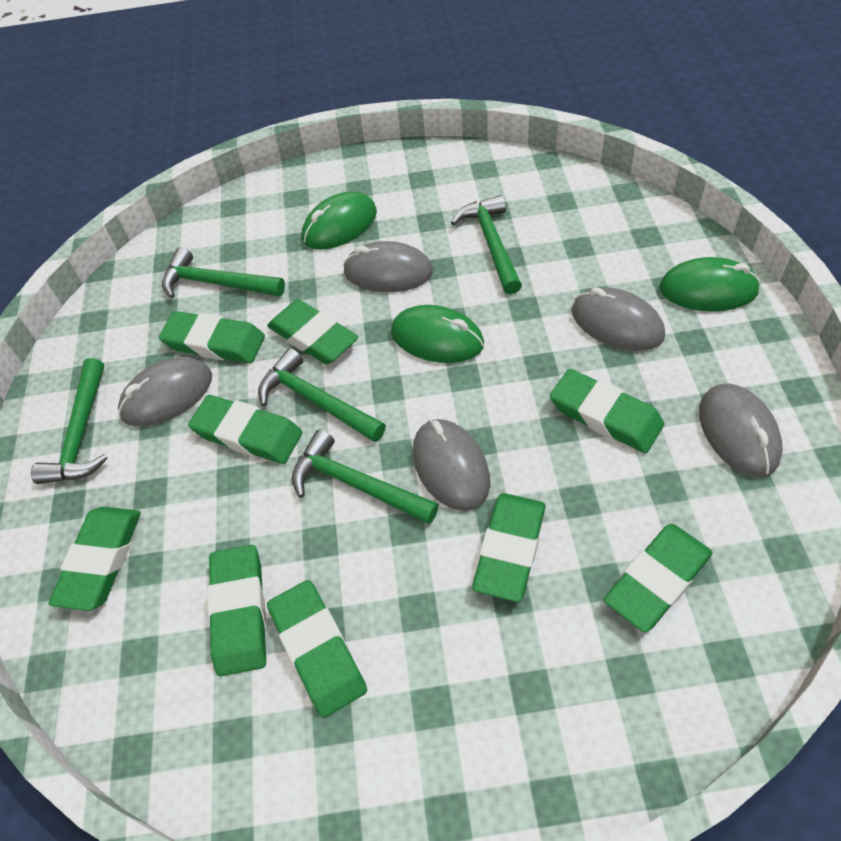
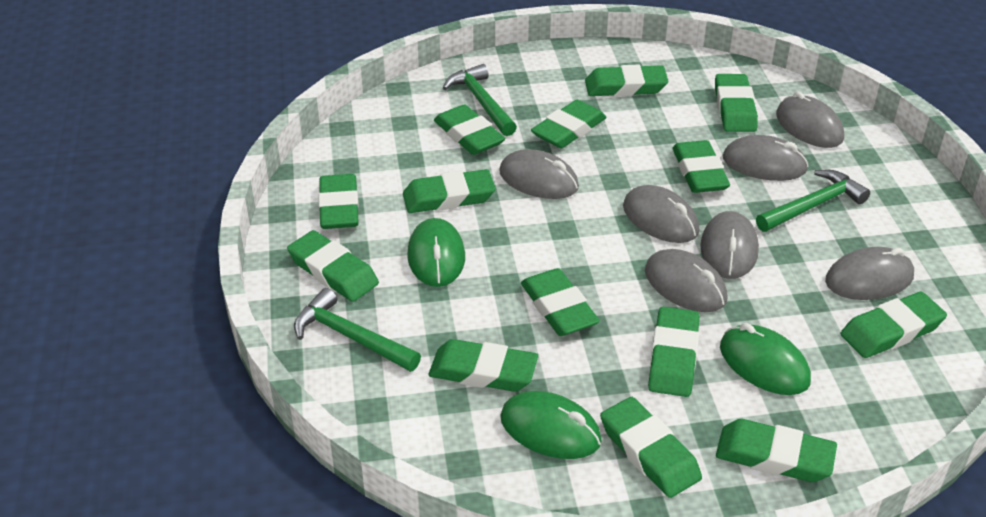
green eraser: [49,507,141,611] [159,311,265,363] [188,395,302,464] [207,545,266,676] [267,299,358,364] [267,580,367,718] [472,493,546,602] [550,369,664,453] [604,524,712,632] = 9 -> [287,230,379,302] [318,174,359,229] [403,169,496,213] [429,339,538,392] [434,104,505,155] [521,268,600,336] [531,100,606,148] [585,65,668,97] [600,397,702,498] [648,307,700,397] [672,140,730,193] [715,74,758,132] [716,419,837,482] [840,292,947,358] = 14
green hammer: [31,358,108,484] [162,247,285,298] [258,348,386,442] [292,430,439,524] [451,195,522,295] = 5 -> [294,288,421,372] [443,64,517,136] [756,170,870,232] = 3
grey mouse: [118,357,212,427] [343,241,433,292] [413,419,490,511] [572,287,665,351] [699,383,783,477] = 5 -> [499,149,579,199] [623,185,699,243] [645,249,727,312] [700,211,759,279] [723,135,809,181] [776,91,844,148] [825,247,914,300] = 7

